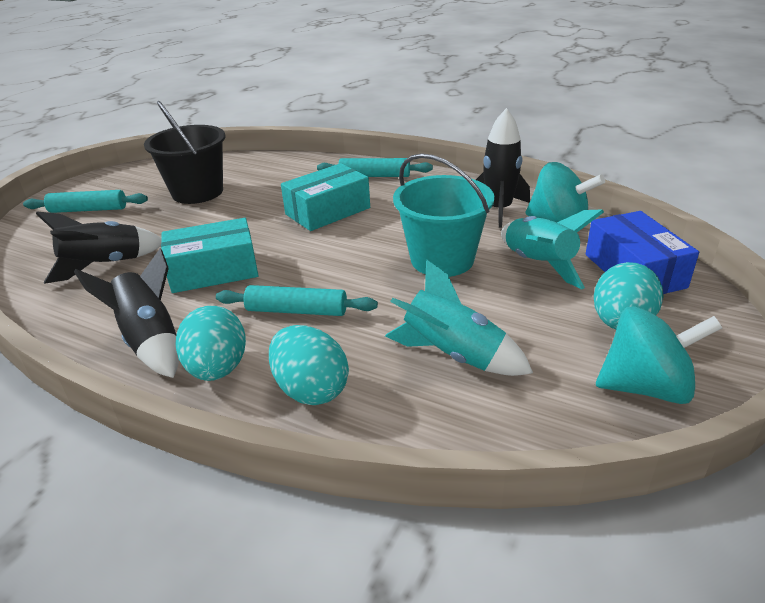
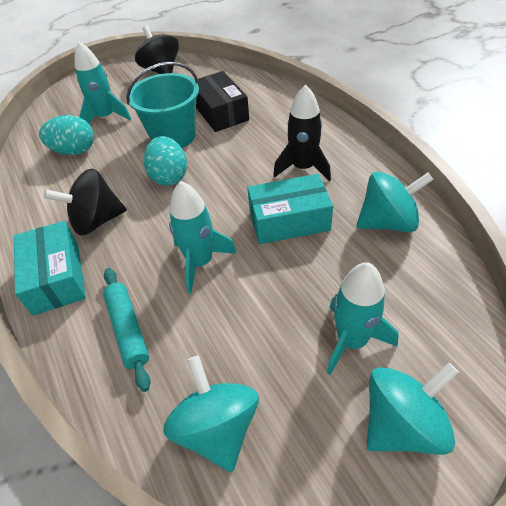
black box: none = 0 -> [196,71,249,132] = 1
black bucket: [144,101,225,204] = 1 -> none = 0
black rocket: [36,211,162,284] [74,248,179,378] [476,108,530,228] = 3 -> [273,85,331,181] = 1
black spinning top: none = 0 -> [44,169,127,236] [135,26,179,74] = 2
blue box: [586,211,699,294] = 1 -> none = 0
turquoise egg: [175,306,246,381] [269,325,349,405] [594,262,664,329] = 3 -> [39,115,94,155] [144,136,187,186] = 2
turquoise rocket: [385,260,533,376] [501,210,604,289] = 2 -> [74,41,131,124] [169,181,237,293] [327,262,399,375] = 3
turquoise rolling pin: [23,190,148,213] [216,285,378,316] [317,158,433,177] = 3 -> [103,268,151,392] = 1
turquoise spinning top: [526,162,605,222] [596,306,722,404] = 2 -> [163,355,259,472] [357,171,434,232] [367,362,459,455] = 3

